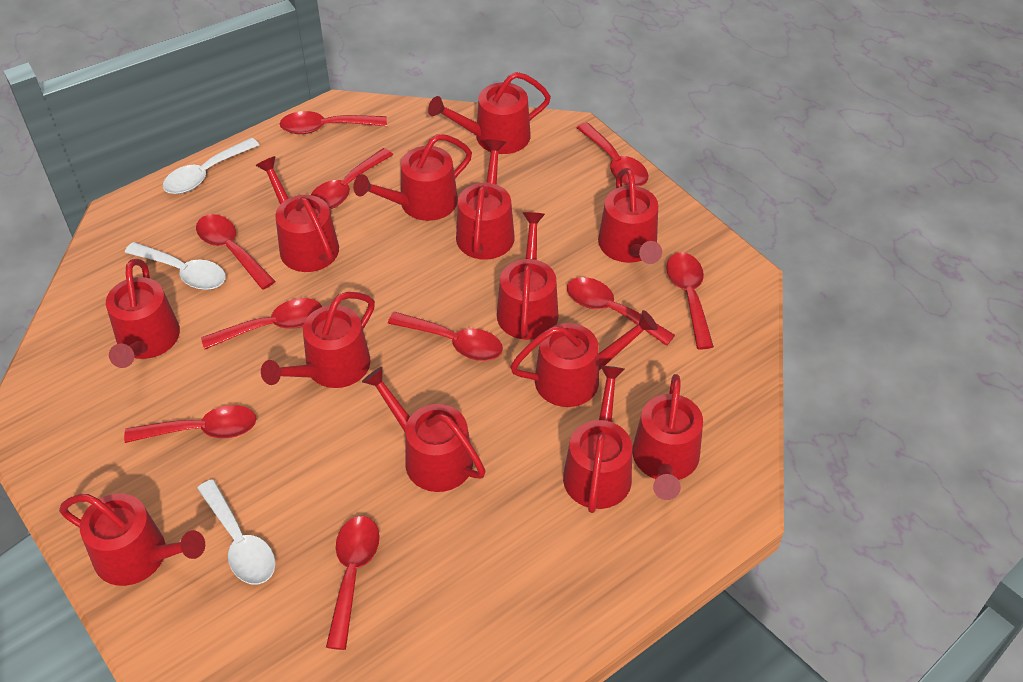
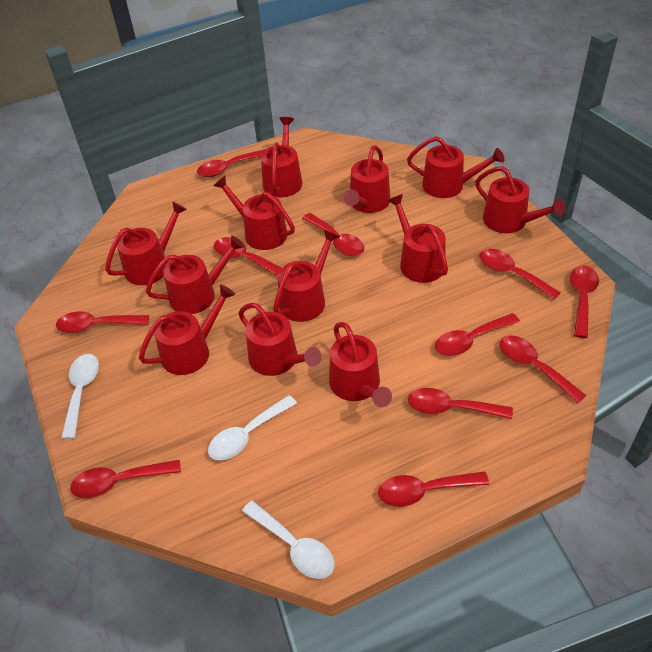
red spoon: [124,405,256,443] [196,214,275,290] [201,298,322,349] [280,111,387,134] [311,148,393,210] [326,516,379,650] [388,312,503,361] [567,277,675,346] [577,122,648,186] [666,252,714,349] = 10 -> [56,312,149,333] [70,460,181,498] [197,149,266,177] [214,237,281,276] [303,213,364,256] [378,471,489,507] [408,388,513,419] [435,313,520,356] [480,249,561,300] [500,335,586,403] [570,266,599,338] = 11
red watering can: [59,493,205,586] [106,259,180,368] [255,156,339,272] [261,292,375,388] [353,134,472,221] [362,367,486,492] [428,72,551,154] [456,139,515,260] [497,212,559,340] [510,310,658,407] [563,365,632,513] [598,168,662,264] [632,374,703,500] = 13 -> [105,202,187,285] [139,285,235,375] [145,236,245,314] [214,176,295,250] [238,303,322,376] [261,117,302,197] [273,230,339,322] [329,322,392,407] [344,145,390,213] [388,194,448,283] [407,136,504,198] [475,166,565,233] = 12

